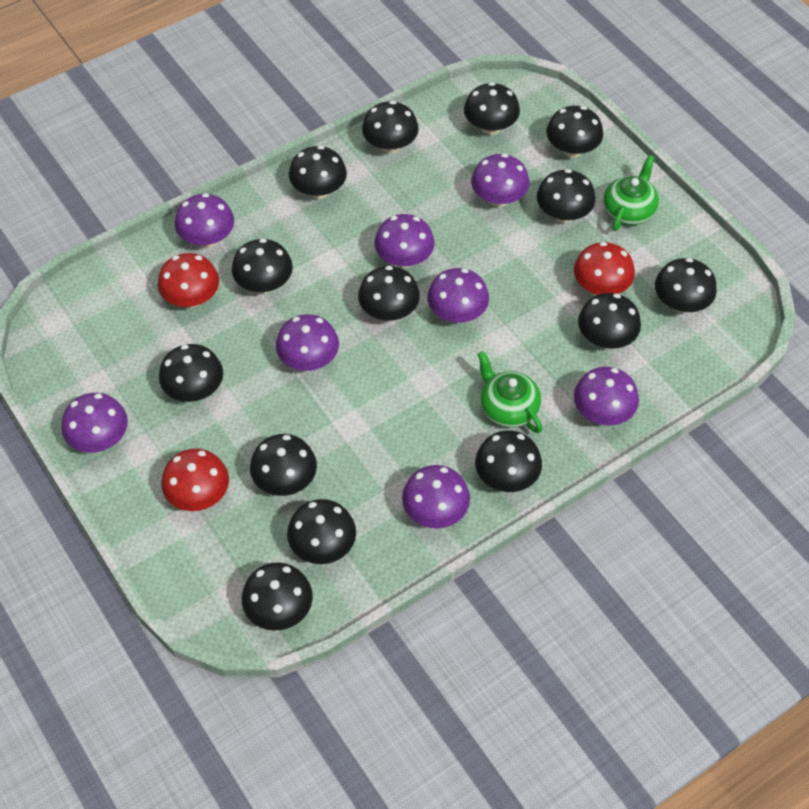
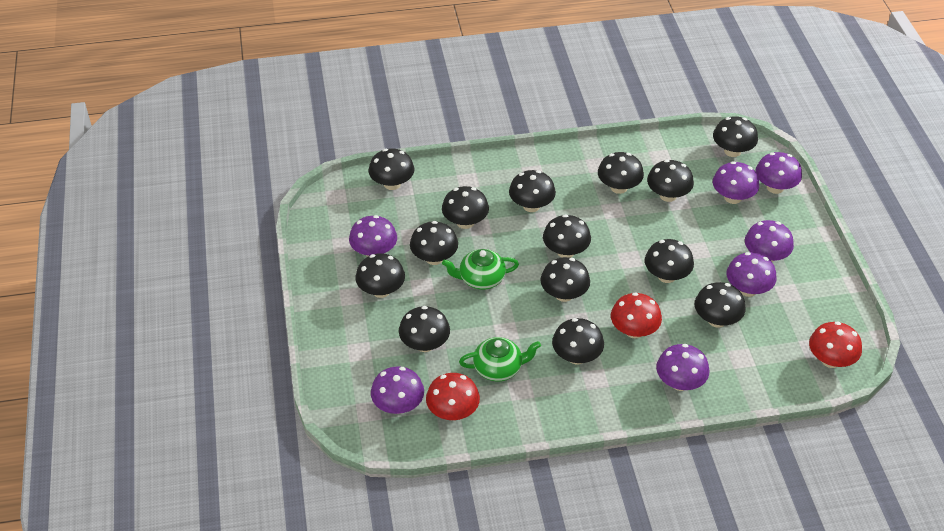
purple mushroom: [62,393,128,453] [175,193,234,247] [276,314,339,371] [375,214,435,268] [402,465,470,529] [427,268,489,323] [471,154,529,207] [574,367,639,426] = 8 -> [349,215,397,257] [371,366,424,414] [656,344,709,391] [713,161,759,204] [726,252,777,297] [745,220,794,262] [756,152,802,194] = 7

